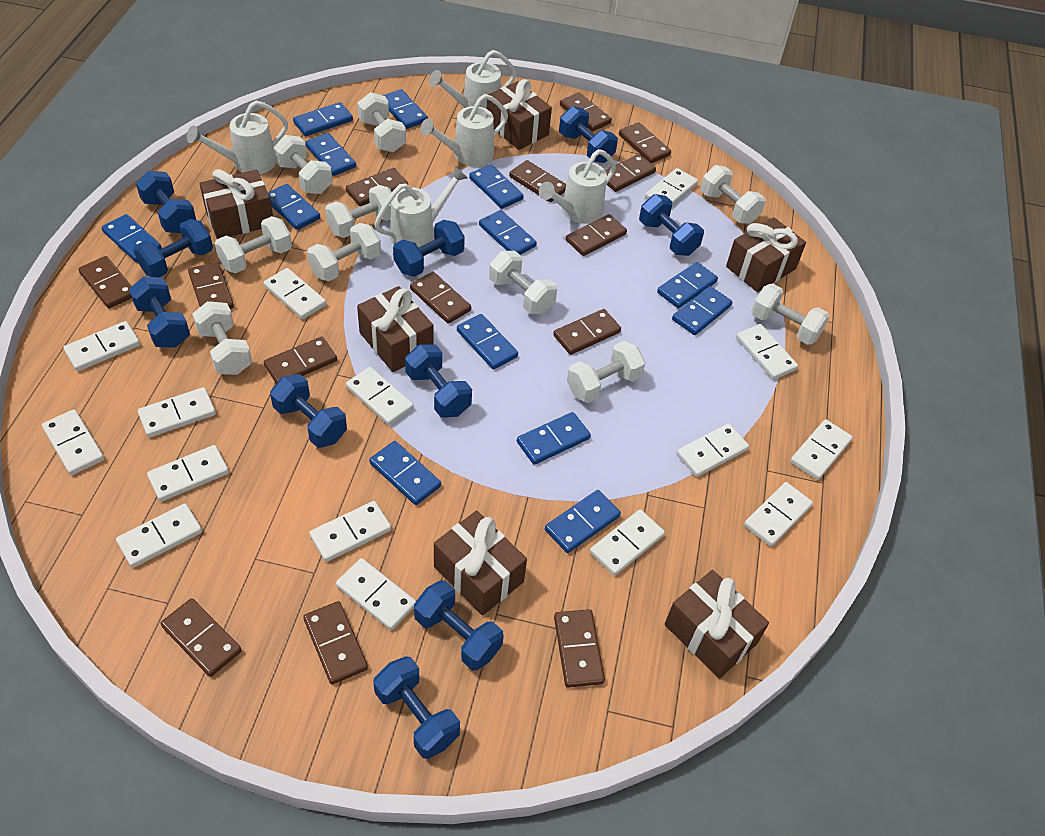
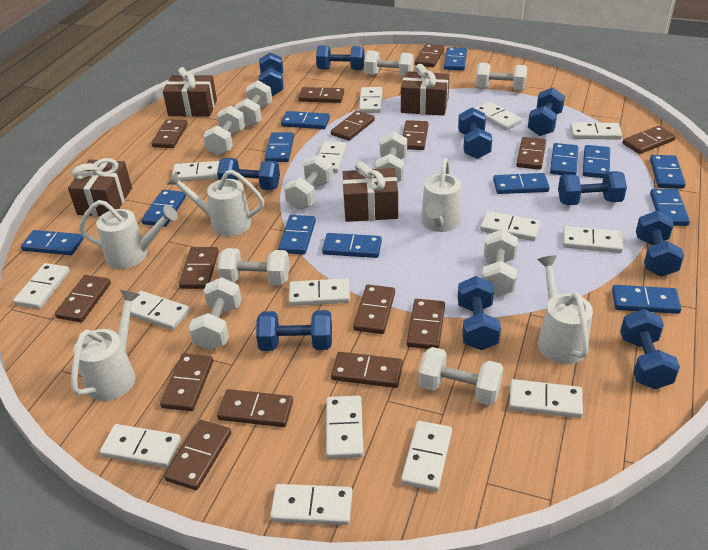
brown domino: [78,256,132,309] [160,598,242,677] [188,262,234,309] [264,336,337,384] [303,601,368,684] [346,168,408,206] [410,272,471,324] [509,160,566,202] [553,309,621,355] [554,609,605,688] [560,92,612,131] [566,214,627,256] [605,154,656,192] [619,122,671,163] = 14 -> [55,275,111,322] [151,119,188,148] [160,354,213,411] [164,420,231,490] [179,247,219,289] [217,389,293,427] [298,87,344,103] [331,111,375,141] [331,352,403,388] [353,285,395,334] [403,120,428,150] [407,299,445,349] [415,44,444,67] [516,137,546,170] [623,126,676,154] = 15
brown gift: [199,169,273,239] [357,286,434,372] [434,511,527,616] [487,79,552,150] [665,570,769,678] [726,217,806,292] = 6 -> [68,158,132,217] [163,67,217,117] [342,161,398,222] [401,64,449,116] = 4

